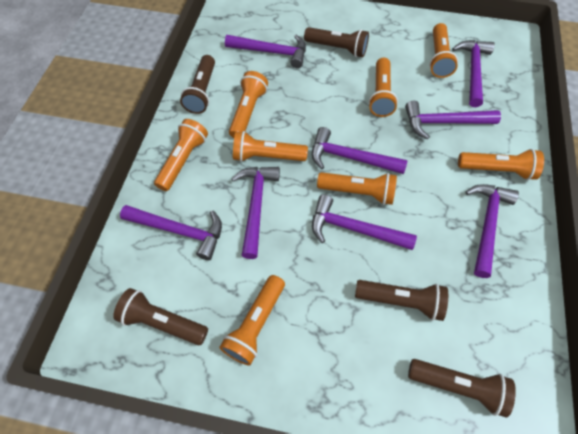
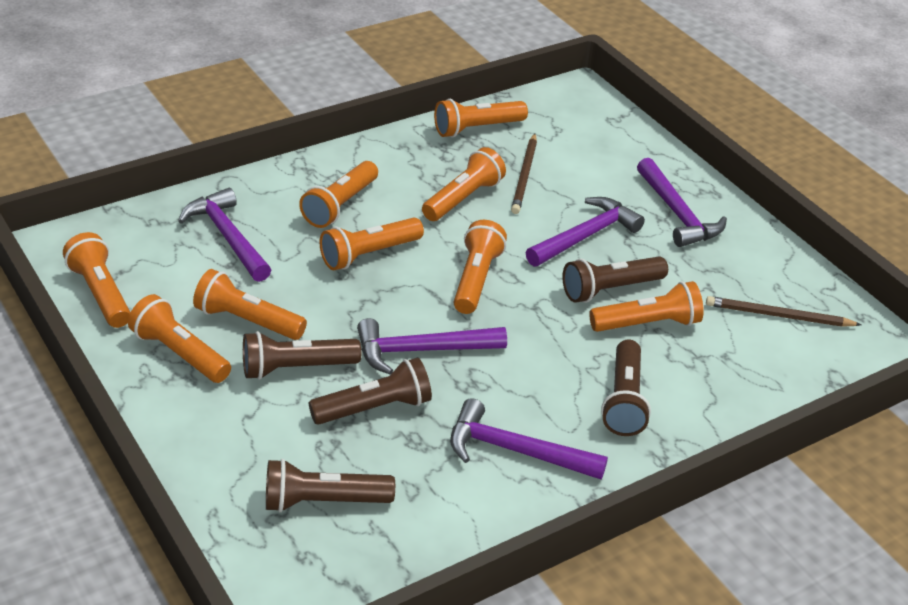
brown pencil: none = 0 -> [511,134,537,214] [706,296,861,327] = 2
orange flashlight: [154,119,208,191] [219,275,285,366] [229,71,268,138] [233,131,308,162] [317,172,397,205] [369,58,398,117] [429,23,458,78] [458,149,544,180] = 8 -> [63,232,131,328] [128,294,231,383] [193,269,307,340] [299,161,378,228] [320,218,424,270] [422,147,506,221] [434,99,528,137] [454,220,507,314] [589,281,704,332] = 9
purple hammer: [120,205,222,260] [225,35,306,68] [232,167,280,259] [312,127,407,174] [312,194,417,250] [405,101,501,140] [452,40,495,107] [466,184,519,278] = 8 -> [178,188,271,282] [357,318,507,375] [450,398,608,479] [526,197,645,267] [637,158,727,247] = 5

